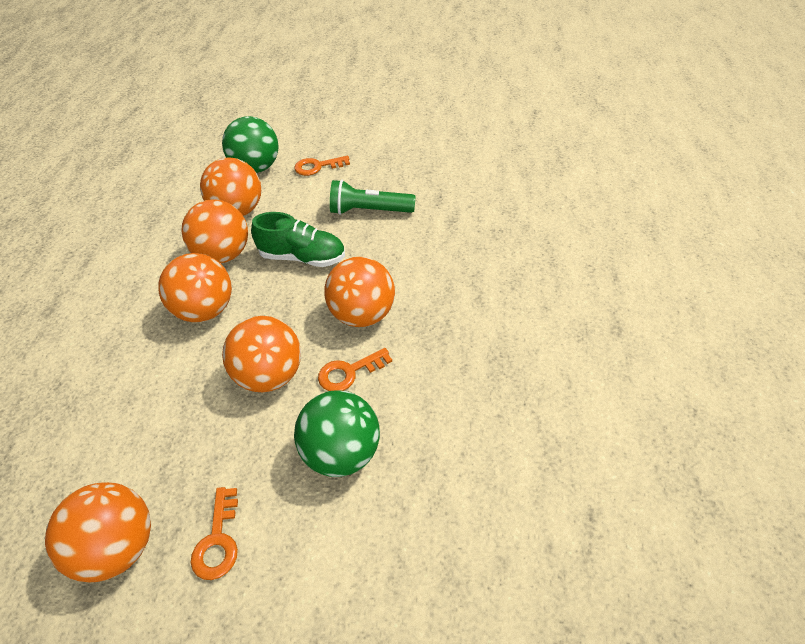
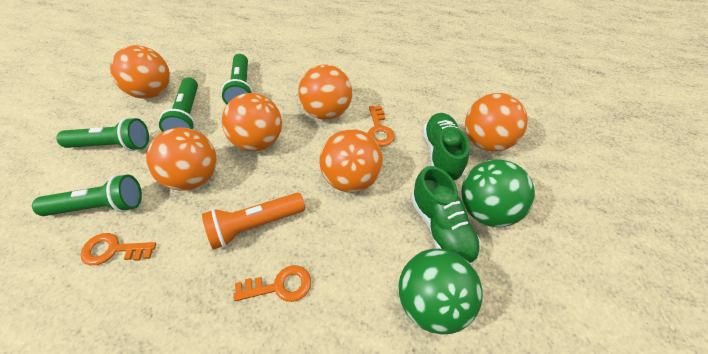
green flashlight: [330,180,416,215] = 1 -> [32,174,142,216] [56,118,149,151] [159,77,198,132] [221,54,253,104] = 4
green shoe: [251,212,345,267] = 1 -> [411,166,481,265] [423,113,470,181] = 2
orange flashlight: none = 0 -> [202,193,305,250] = 1

